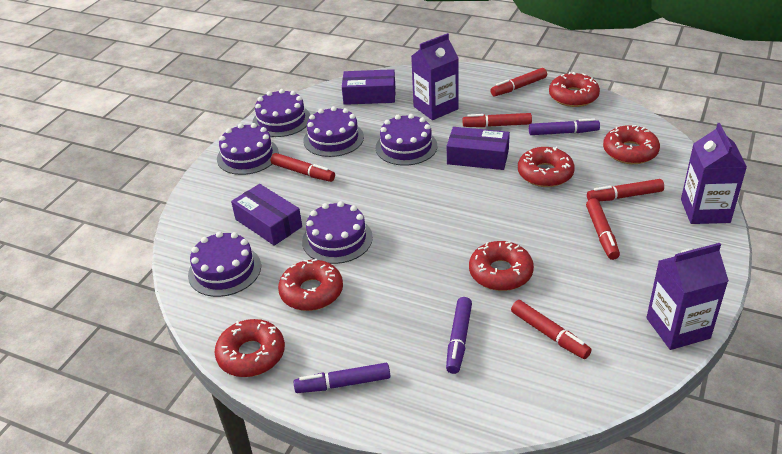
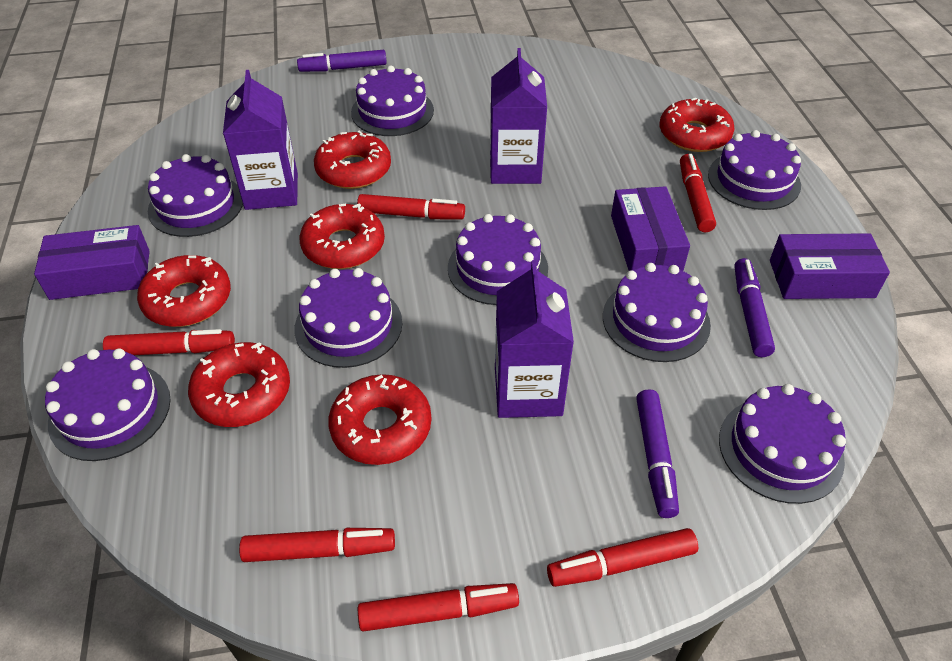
purple cake: [188,231,261,297] [217,123,279,175] [252,89,310,137] [302,201,373,264] [303,106,364,157] [376,114,437,166] = 6 -> [45,348,171,461] [148,154,243,237] [295,268,402,368] [351,66,434,136] [448,214,548,305] [603,263,711,362] [708,130,801,210] [719,384,846,504] = 8

